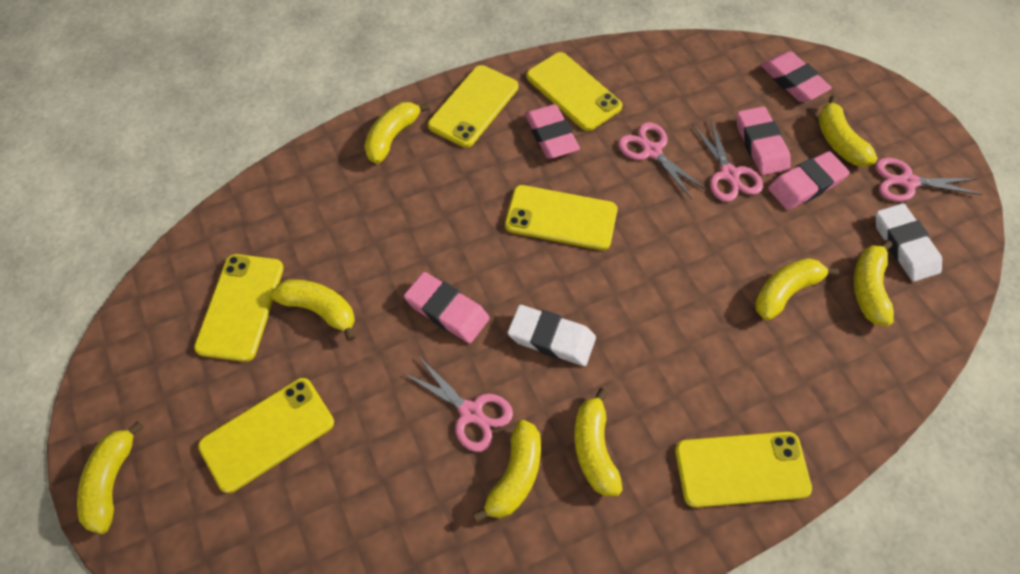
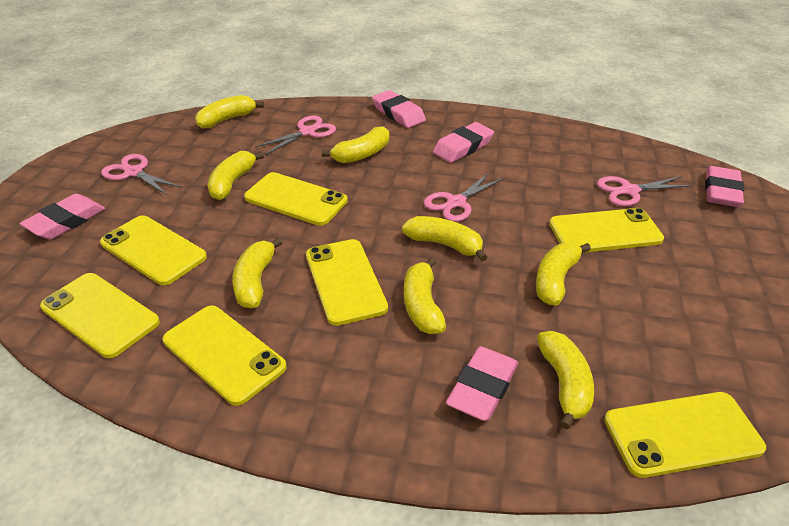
white eraser: [508,305,596,366] [876,203,942,282] = 2 -> none = 0
yellow phone: [194,254,284,362] [198,378,334,493] [428,65,518,148] [505,185,617,250] [526,52,622,131] [675,432,812,508] = 6 -> [40,273,160,358] [100,215,207,285] [163,305,287,406] [244,172,348,226] [306,239,388,326] [549,208,664,253] [604,392,766,478] = 7

